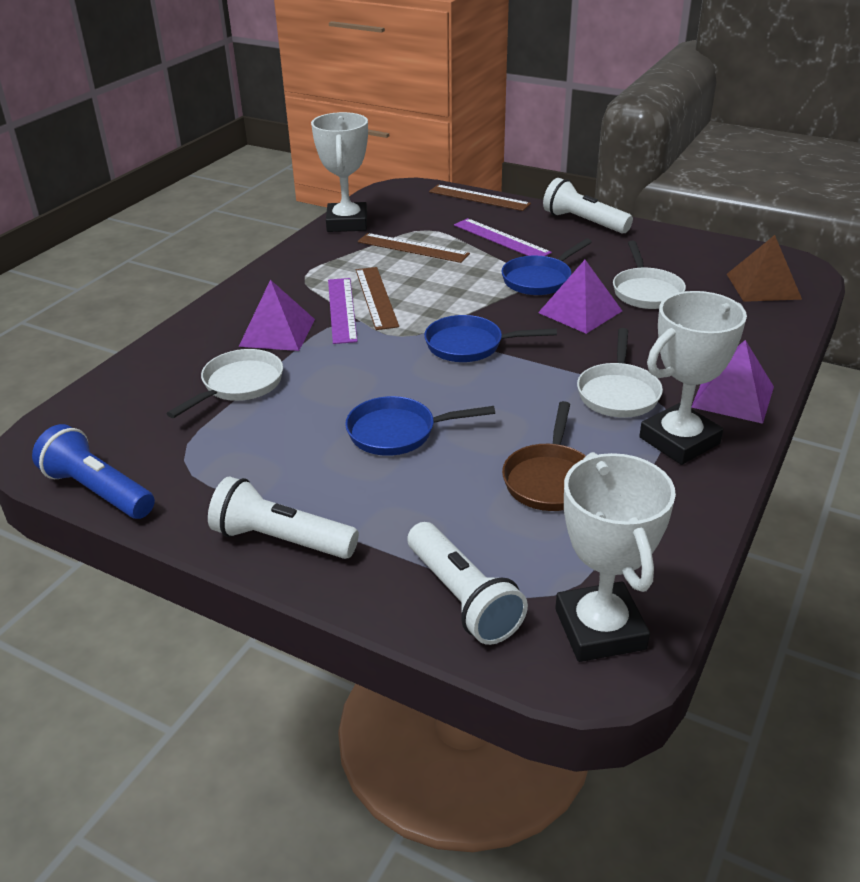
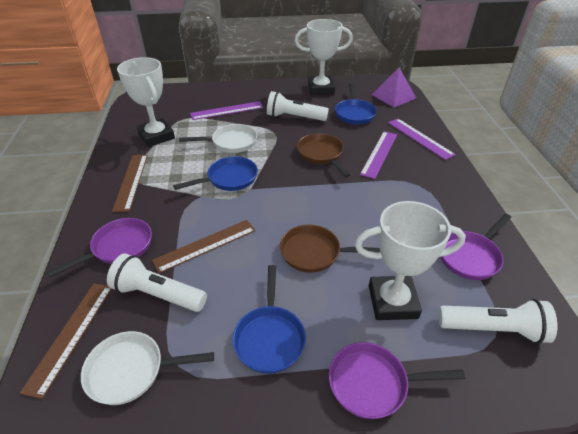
blue flashlight: [32,424,155,519] = 1 -> none = 0
brown pan: [502,401,586,511] = 1 -> [280,225,380,273] [297,134,350,178] = 2
brown pyramid: [727,235,802,302] = 1 -> none = 0
purple pan: none = 0 -> [47,218,152,278] [329,342,465,419] [441,214,511,280] = 3
purple pyramid: [239,280,315,351] [538,260,622,334] [691,340,774,424] = 3 -> [372,68,416,108] = 1
purple ruler: [328,278,358,344] [454,218,552,256] = 2 -> [190,101,263,120] [360,131,397,179] [388,119,456,160] = 3
white pan: [166,349,283,418] [577,328,663,418] [613,241,686,309] = 3 -> [81,331,214,405] [179,124,257,153] = 2

